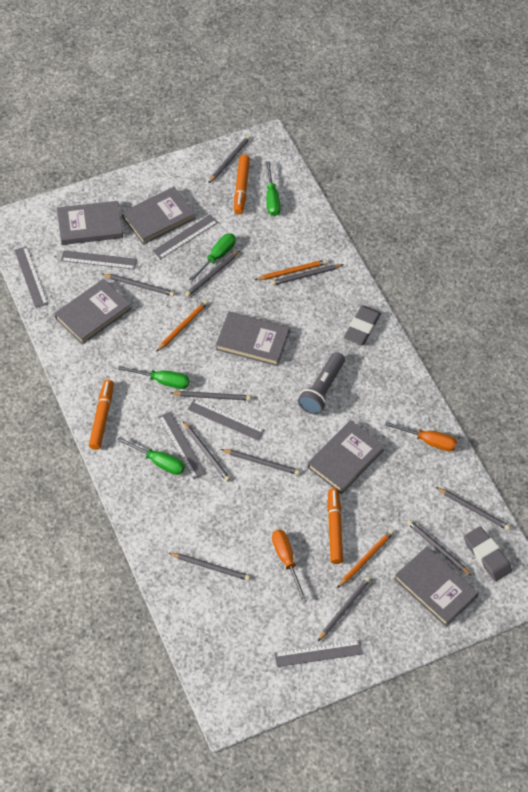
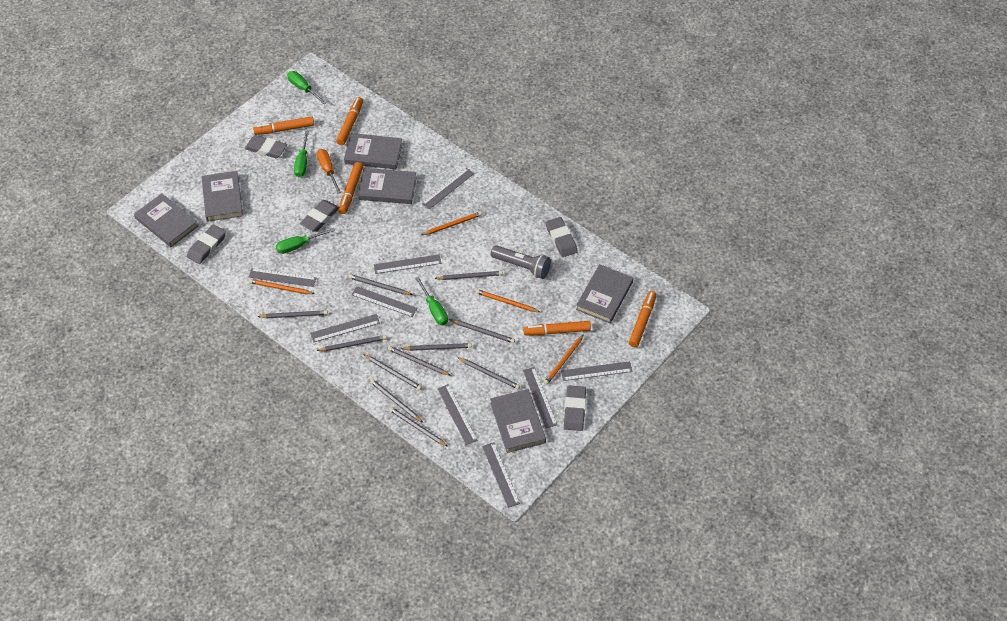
grey eraser: [344,306,381,345] [464,526,512,581] = 2 -> [187,225,226,264] [245,135,287,158] [300,200,339,232] [546,217,578,257] [564,385,586,431] = 5
grey ruler: [14,246,48,308] [61,250,137,270] [152,214,218,259] [158,411,206,479] [188,399,265,441] [274,640,362,667] = 6 -> [249,268,316,287] [310,314,380,342] [351,286,417,317] [374,254,441,274] [421,168,474,210] [437,384,477,445] [482,442,520,508] [523,367,557,428] [561,361,632,381] = 9
orange marker: [89,379,114,450] [234,155,250,214] [327,488,343,564] = 3 -> [253,116,314,135] [336,97,363,145] [338,162,363,214] [523,321,591,335] [629,291,657,347] = 5
orange pencil: [156,300,208,352] [255,259,327,280] [337,530,394,588] = 3 -> [249,279,315,294] [421,211,482,235] [476,289,540,312] [544,334,584,385] = 4
orange screwdriver: [272,530,306,600] [385,422,457,451] = 2 -> [317,149,341,193] = 1

